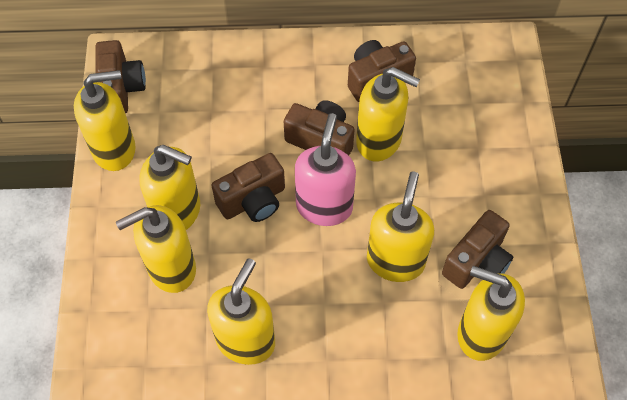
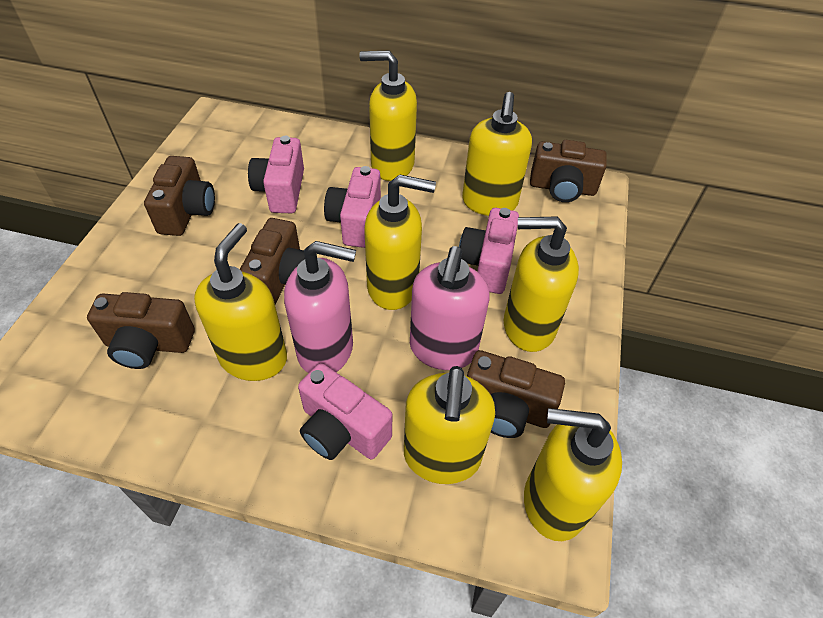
pink camera: none = 0 -> [248,136,304,213] [298,363,392,460] [324,166,381,248] [459,208,519,294] = 4
pink soap dispenser: [295,113,356,226] = 1 -> [284,241,356,373] [410,246,490,370] = 2

